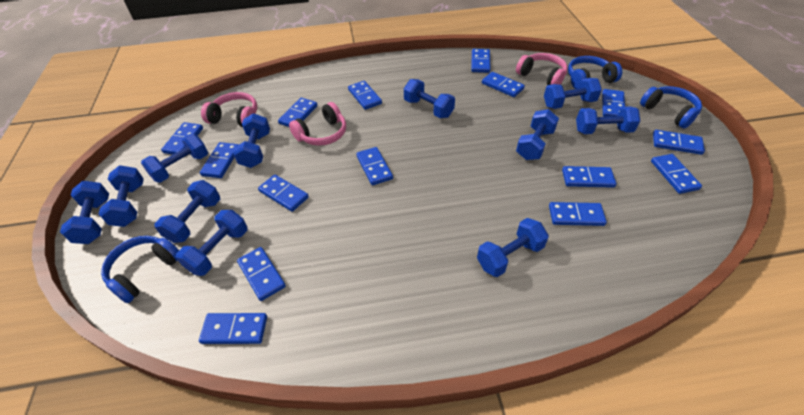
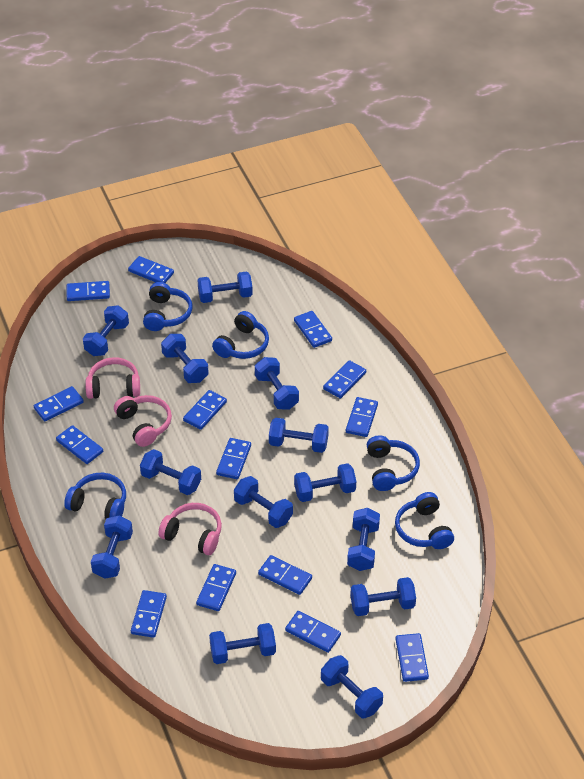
blue domino: [161,122,203,155] [199,313,267,344] [200,142,239,178] [237,247,286,301] [258,174,309,212] [278,98,318,127] [348,81,382,110] [356,147,393,185] [471,49,491,73] [482,72,525,97] [549,202,607,226] [562,166,616,188] [602,89,625,117] [651,154,702,194] [653,130,705,155] = 15 -> [34,386,84,421] [56,425,103,464] [67,281,110,301] [128,256,174,283] [131,590,167,638] [183,390,227,430] [196,564,236,611] [216,438,251,479] [258,555,312,595] [285,611,341,653] [294,311,332,348] [323,360,366,398] [346,397,378,437] [396,633,429,682] = 14
blue dumbbell: [60,181,109,244] [99,165,144,227] [141,134,208,183] [154,180,220,243] [176,210,248,276] [233,113,270,168] [404,79,455,118] [477,218,549,277] [516,109,559,160] [544,78,602,109] [576,106,640,134] = 11 -> [83,305,129,356] [91,515,133,579] [140,449,201,495] [161,334,209,383] [197,271,253,303] [209,623,276,664] [234,476,293,528] [255,357,299,410] [269,418,329,453] [294,463,356,502] [321,655,383,718] [347,508,380,571] [350,577,416,616] = 13
blue headphones: [101,236,179,303] [568,56,622,89] [640,86,702,129] = 3 -> [64,473,126,519] [143,282,192,331] [212,311,269,359] [367,435,420,491] [395,492,454,549] = 5

